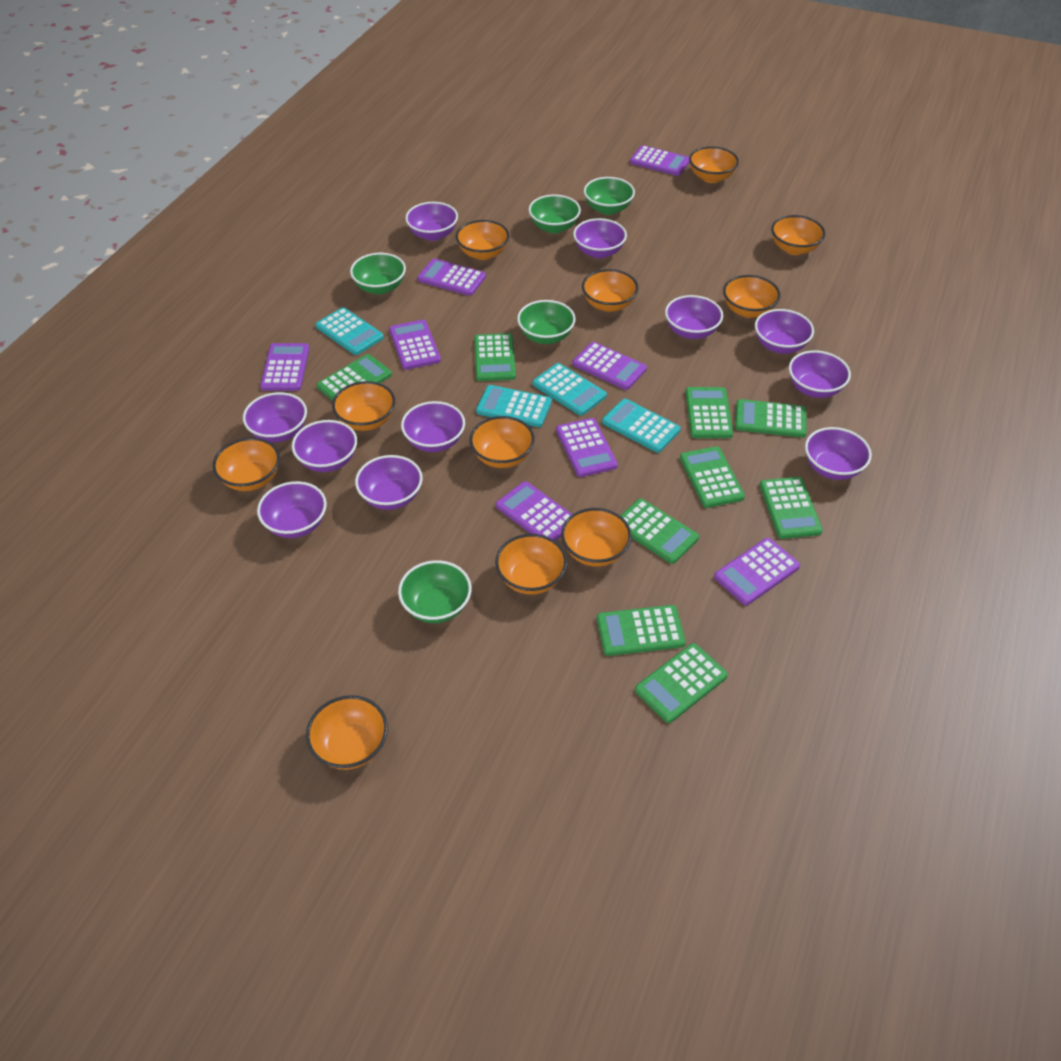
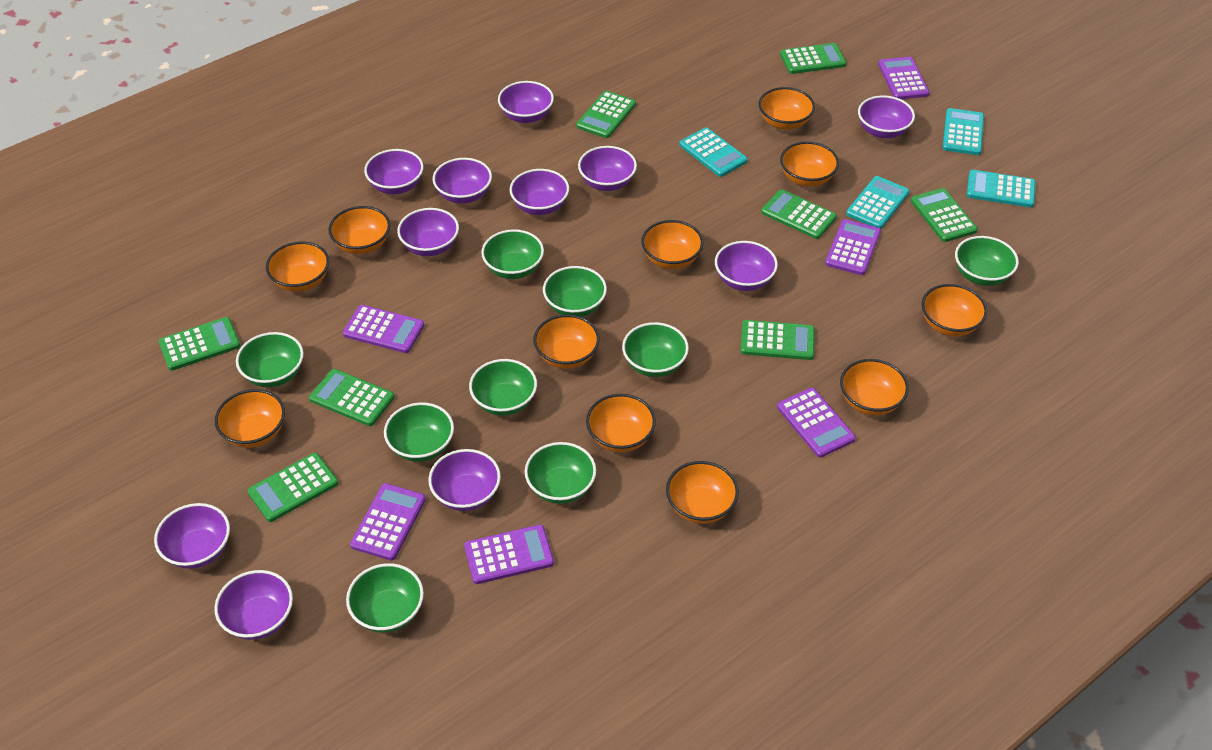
green bowl: [350,253,406,294] [398,560,472,623] [517,300,576,344] [528,194,581,233] [584,177,635,215] = 5 -> [236,332,304,387] [346,563,424,632] [384,402,454,462] [469,359,537,416] [481,229,544,279] [525,442,596,504] [543,266,607,317] [622,322,689,377] [955,236,1019,286] = 9
green calculator: [317,354,392,401] [474,333,516,381] [597,605,686,656] [620,499,699,564] [635,643,728,723] [680,446,745,508] [685,387,733,438] [735,399,807,438] [759,477,823,539] = 9 -> [159,317,241,371] [248,453,338,522] [309,369,394,426] [576,91,636,138] [741,320,815,360] [761,189,837,239] [780,43,846,74] [911,188,978,242] = 8
purple calculator: [260,343,309,391] [389,320,441,370] [417,259,486,296] [496,481,572,541] [556,418,618,477] [572,342,647,390] [630,145,690,176] [714,538,800,605] = 8 -> [343,305,424,353] [350,483,426,561] [464,525,554,584] [777,388,856,458] [825,219,881,275] [878,57,930,99] = 6

